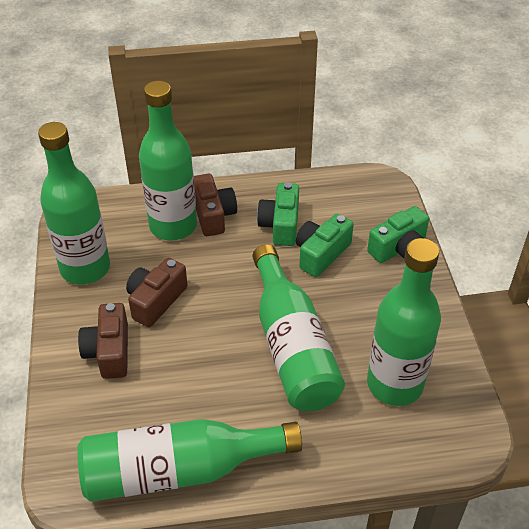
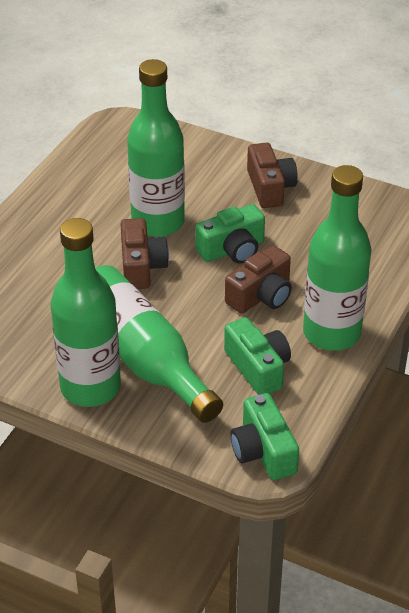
green bottle: [38,122,110,284] [77,419,302,502] [139,81,197,240] [252,244,345,411] [367,238,441,406] = 5 -> [50,218,121,407] [95,265,223,423] [127,59,185,237] [303,165,371,351] = 4

